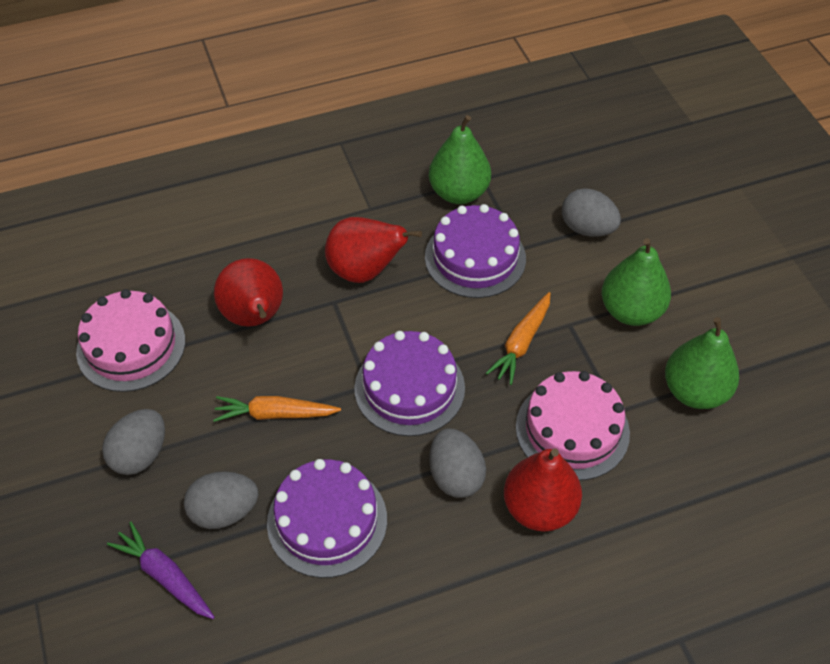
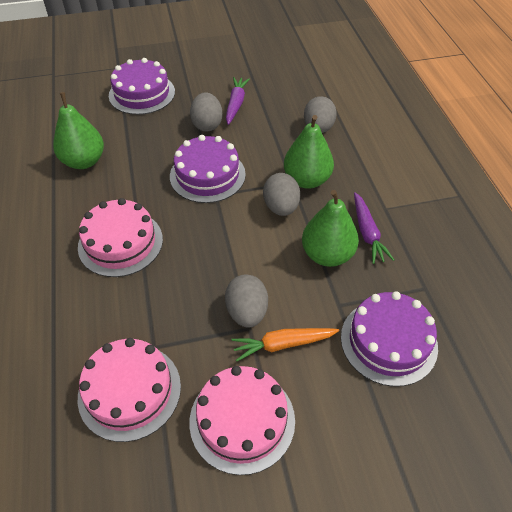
orange carrot: [213,396,341,422] [486,292,550,385] = 2 -> [231,328,340,361] = 1
pink cake: [76,289,185,392] [516,371,630,480] = 2 -> [78,198,163,277] [78,338,181,442] [189,366,295,475] = 3
purple carrot: [107,522,215,619] = 1 -> [226,77,250,125] [354,192,394,264] = 2
red pear: [214,258,283,327] [325,217,422,283] [504,448,582,532] = 3 -> none = 0

